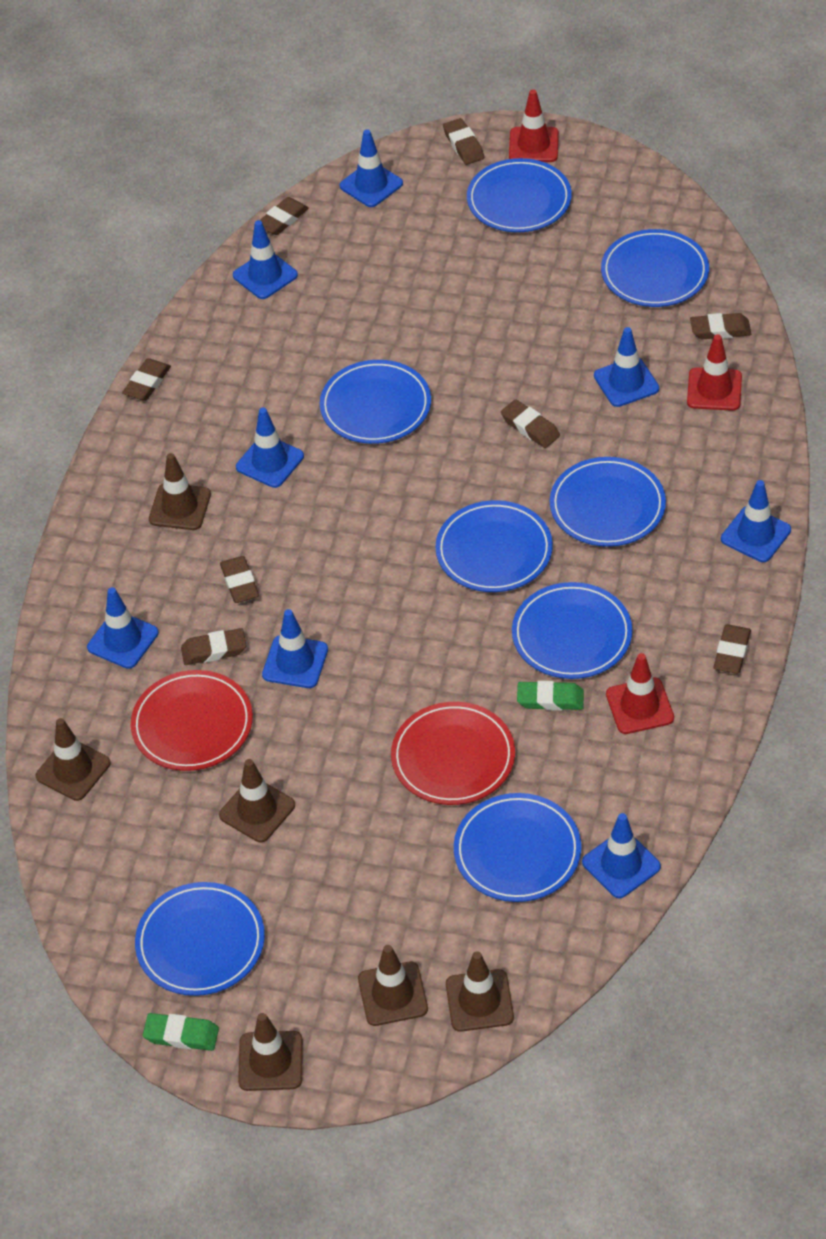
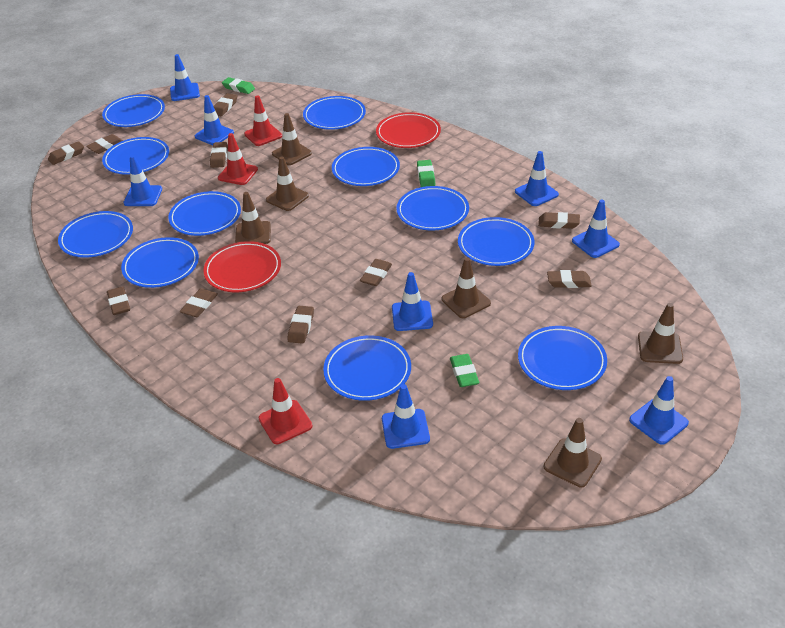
blue plate: [135,882,265,996] [320,360,431,444] [435,500,553,592] [454,793,581,902] [467,158,572,232] [512,582,632,679] [550,457,666,547] [601,229,709,307] = 8 -> [58,211,133,258] [102,94,165,127] [102,137,169,175] [121,237,199,288] [168,191,241,236] [303,96,366,130] [323,335,411,401] [332,147,400,186] [396,186,469,231] [458,217,534,266] [518,326,607,390] = 11
brown eraser: [122,358,171,401] [181,628,247,665] [220,556,259,603] [260,197,309,235] [443,118,484,165] [501,399,560,448] [690,313,751,339] [714,624,751,674] = 8 -> [48,141,84,165] [86,134,123,154] [107,286,130,315] [180,288,218,317] [210,142,228,168] [213,93,237,116] [287,306,314,344] [360,259,392,286] [538,212,580,229] [547,270,592,288] = 10
green eraser: [143,1013,219,1051] [517,681,584,711] = 2 -> [222,77,255,94] [417,160,435,187] [450,354,479,387] = 3

